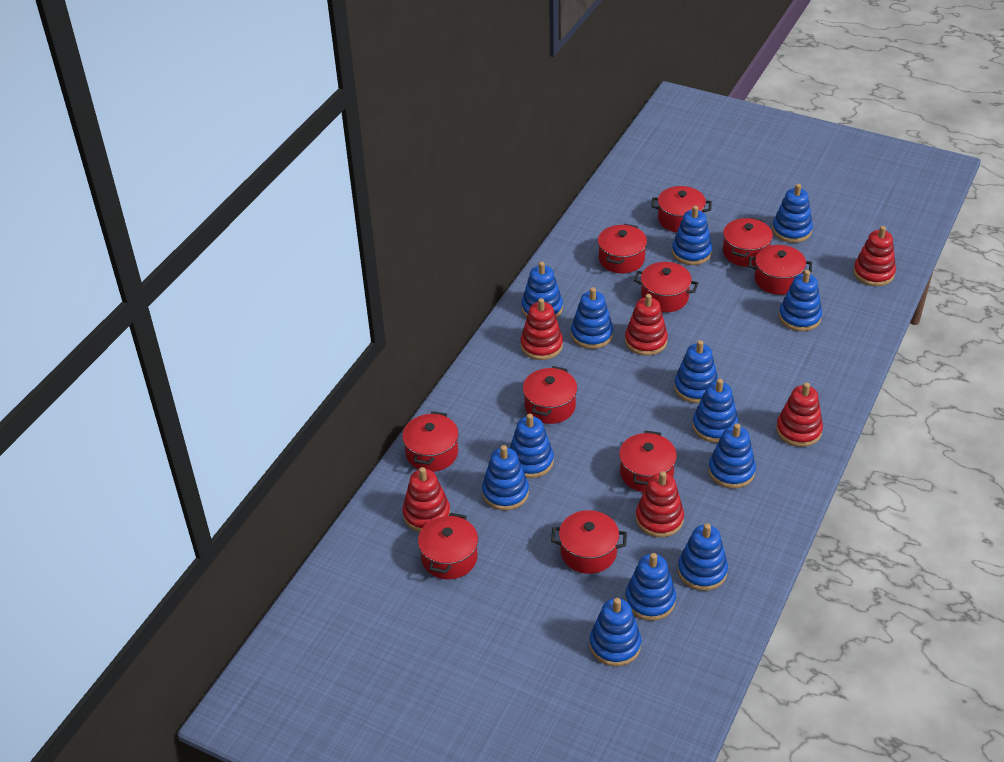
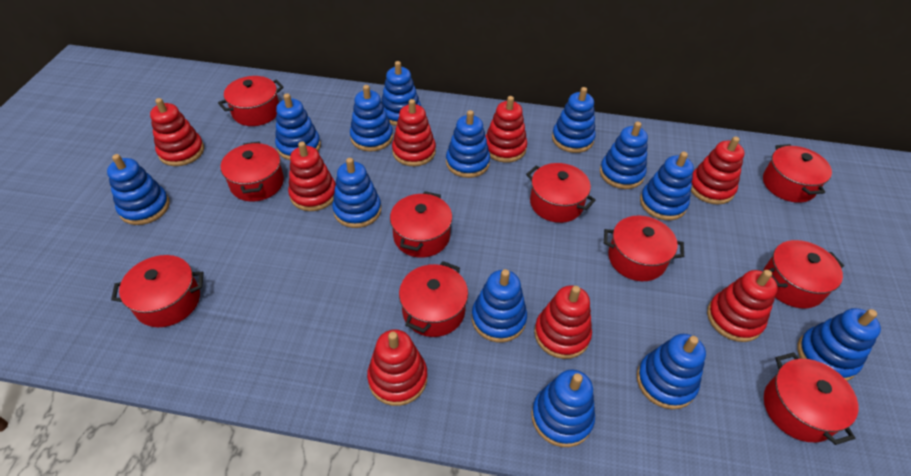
red stacking toy: [402,467,450,532] [520,298,563,360] [625,294,668,356] [636,471,684,537] [776,382,823,447] [853,226,896,286] = 6 -> [150,98,204,166] [288,142,336,211] [367,330,427,406] [392,99,436,166] [486,96,527,163] [534,285,592,359] [691,136,745,205] [707,270,778,342] = 8

